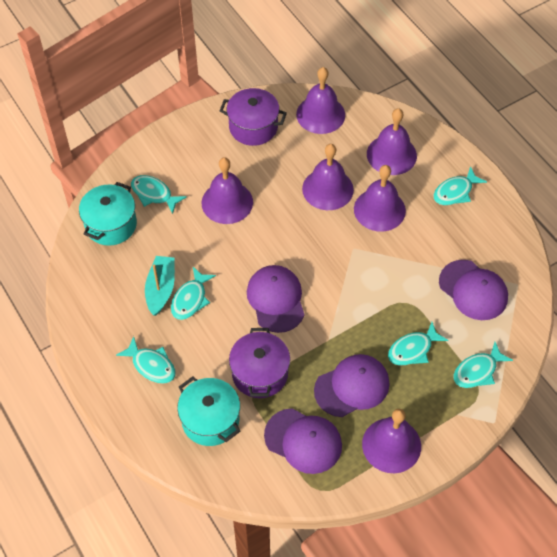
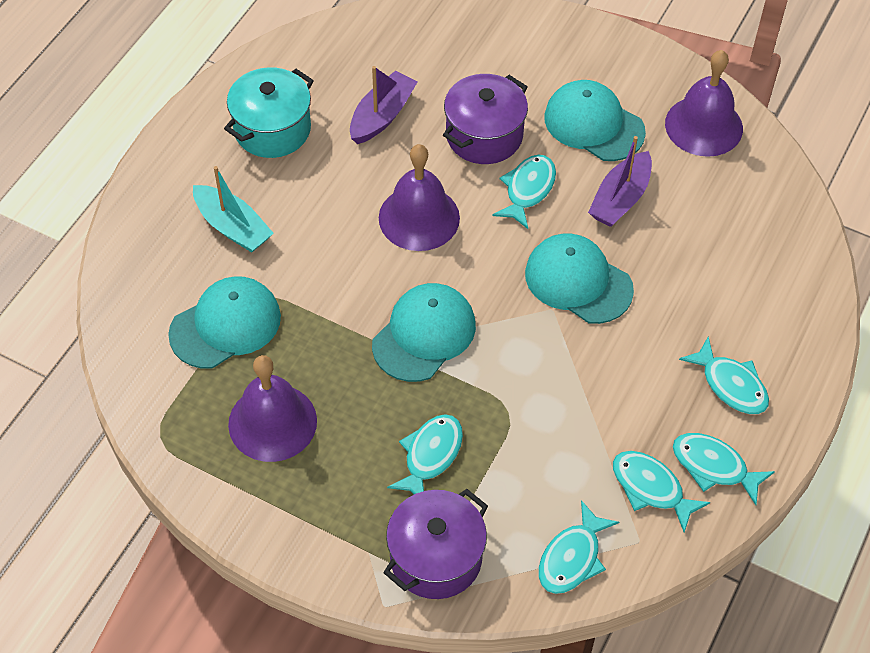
purple bell: [201,157,253,224] [296,67,345,134] [302,144,354,210] [354,165,406,231] [362,409,421,473] [367,108,417,175] = 6 -> [228,355,317,462] [379,144,460,251] [665,50,743,157] = 3
purple boat: none = 0 -> [350,66,417,144] [588,136,652,227] = 2
purple cap: [247,265,305,333] [264,408,342,474] [314,354,389,417] [439,260,508,320] = 4 -> none = 0
turquoise cap: none = 0 -> [168,276,281,369] [372,283,476,382] [525,234,634,324] [544,80,646,161] = 4
turquoise pot: [79,182,137,246] [177,376,240,446] = 2 -> [224,67,314,158] = 1

